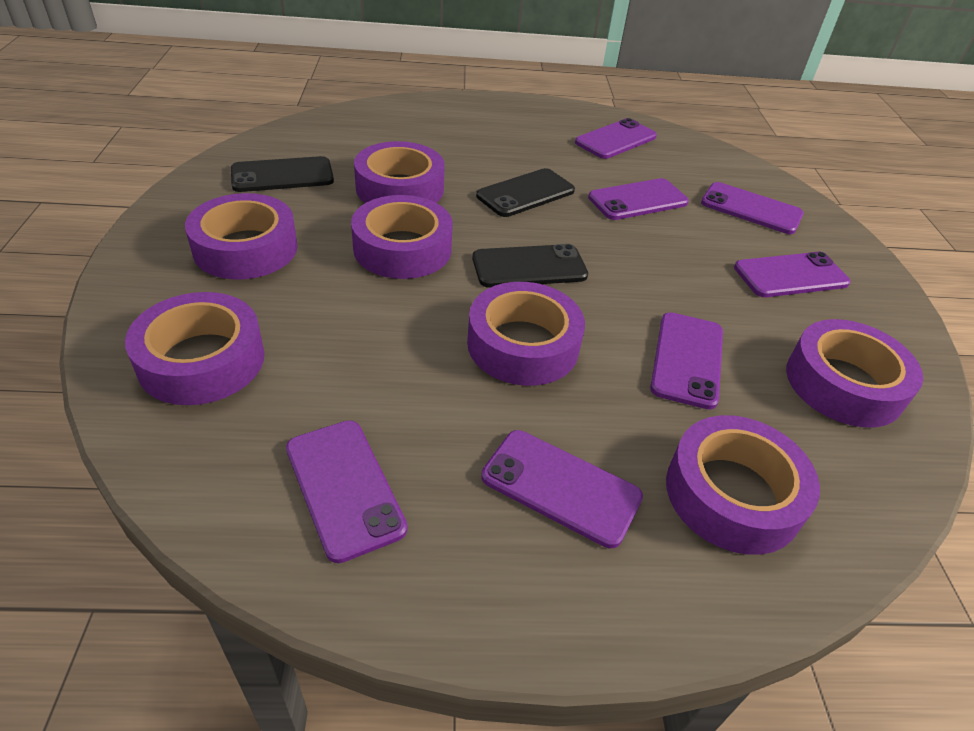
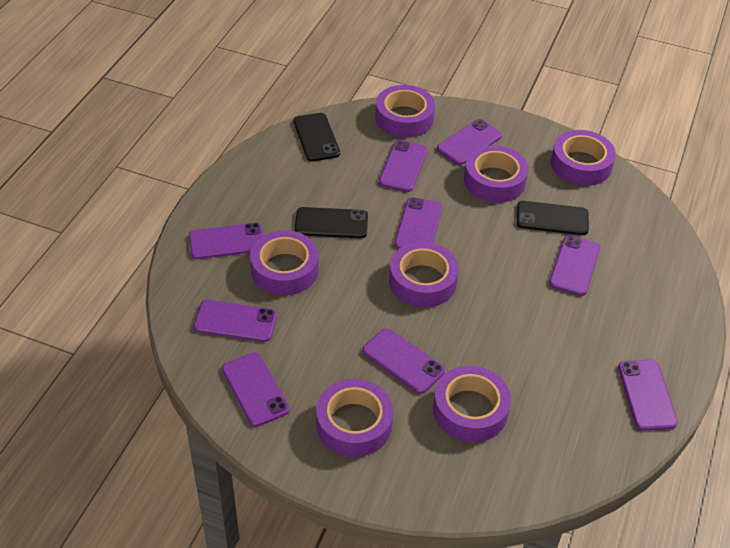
purple phone: [286,420,407,563] [481,430,643,548] [575,118,657,159] [588,178,689,220] [650,312,723,410] [701,182,804,234] [734,252,851,297] = 7 -> [189,223,264,259] [194,300,277,342] [222,352,290,427] [362,328,445,394] [379,140,427,192] [394,197,442,249] [437,119,502,165] [549,235,601,296] [618,360,678,431] = 9

